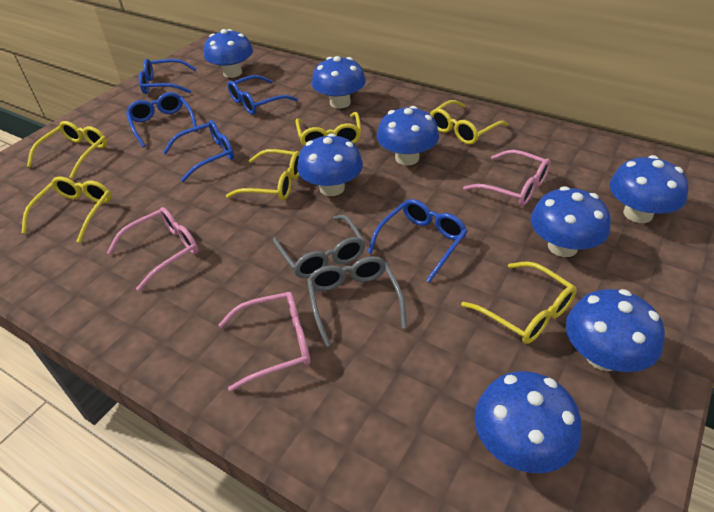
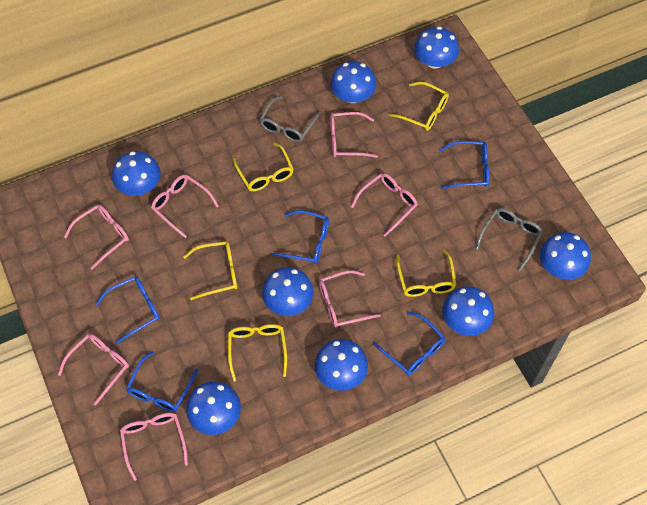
pink glasses: [107,207,198,291] [218,292,310,392] [463,150,551,206] = 3 -> [58,334,129,405] [64,205,129,270] [120,413,188,481] [151,175,219,238] [319,270,381,328] [330,112,378,158] [351,173,418,237] = 7
yellow glasses: [22,177,112,243] [27,121,107,179] [226,149,300,200] [295,112,362,146] [430,100,508,145] [461,261,577,344] = 6 -> [183,241,237,300] [228,324,287,381] [232,142,294,191] [388,82,449,131] [396,249,456,297] = 5

